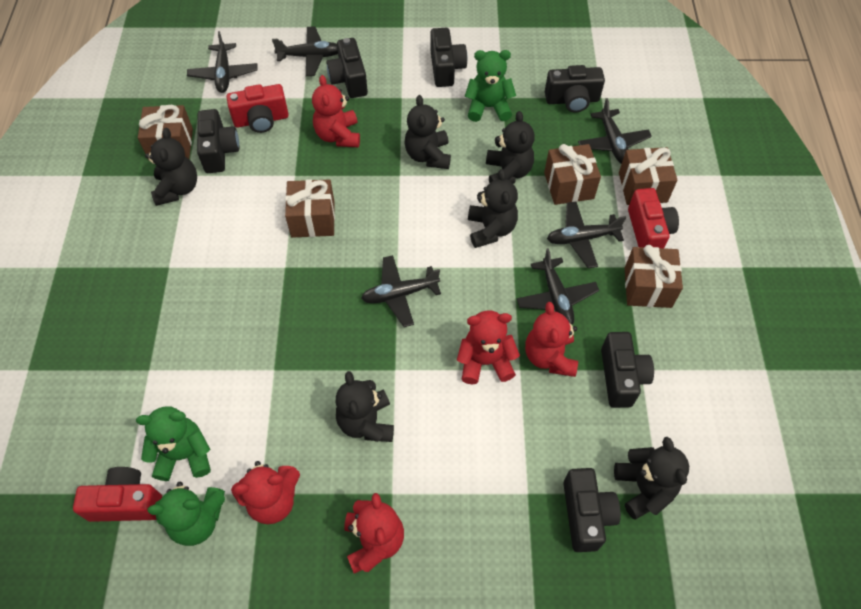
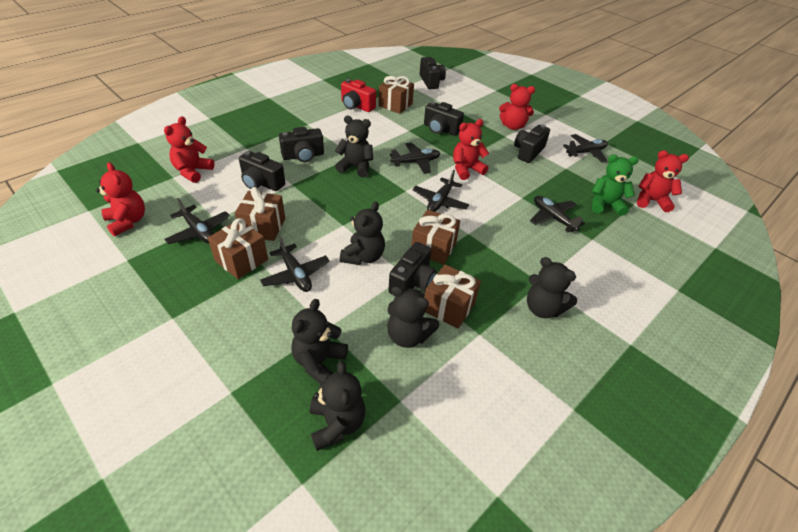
green teddy bear: [136,406,211,481] [147,482,225,546] [465,50,516,122] = 3 -> [592,154,639,216] = 1
red camera: [73,467,162,522] [226,84,289,133] [628,188,679,248] = 3 -> [341,79,376,112] = 1

